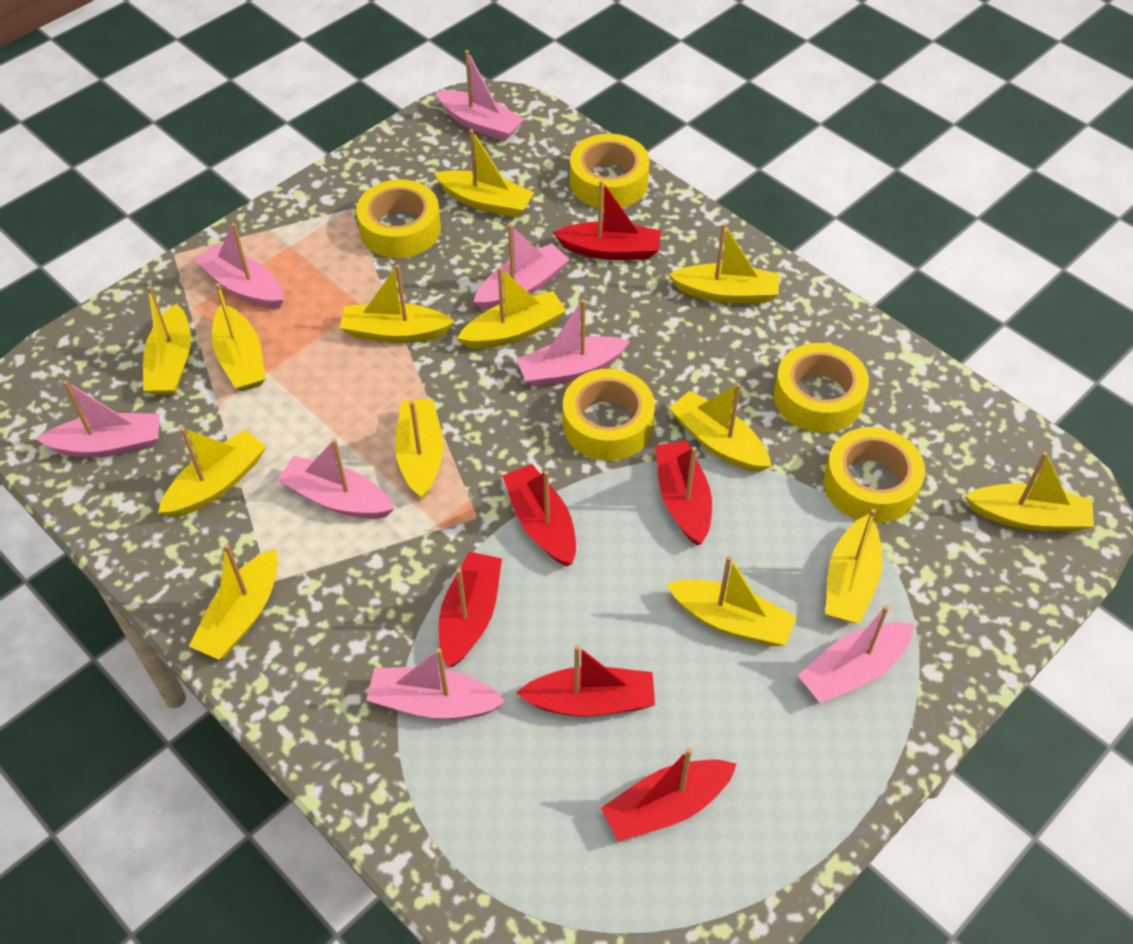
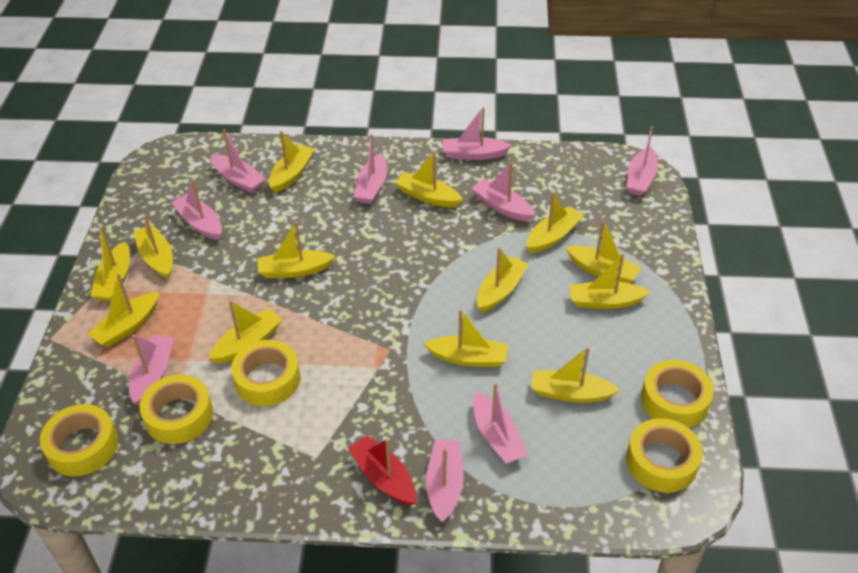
pink boat: [36,381,160,458] [194,223,284,309] [277,439,394,519] [366,648,506,719] [436,50,524,141] [474,224,570,310] [516,299,630,387] [798,605,914,703] = 8 -> [129,334,174,405] [171,179,222,240] [211,129,266,193] [354,134,387,204] [426,440,463,522] [443,107,512,160] [471,162,535,221] [473,382,528,464] [627,126,658,196] = 9
red boat: [438,551,502,667] [503,464,576,567] [516,645,655,717] [553,180,661,260] [601,748,737,842] [655,441,712,546] = 6 -> [348,435,416,506] = 1

